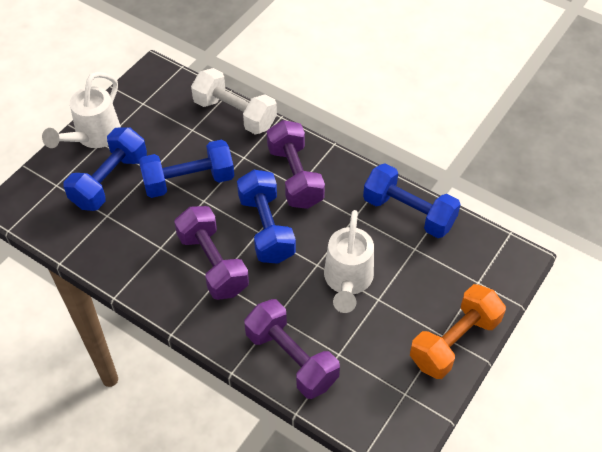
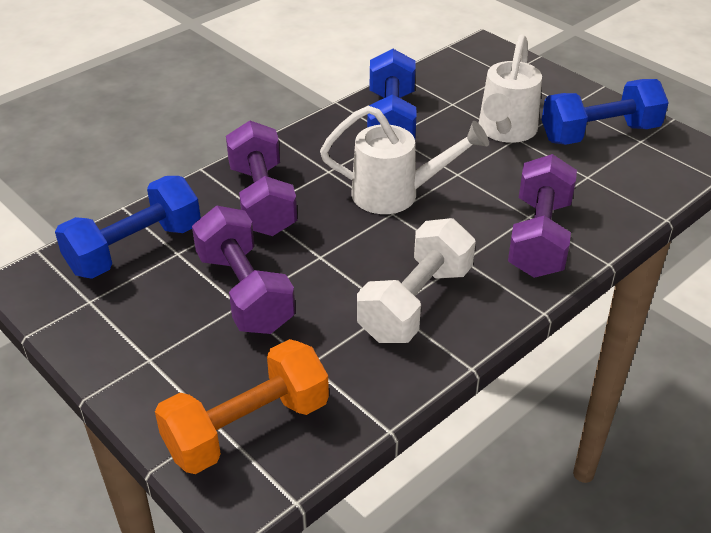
blue dumbbell: [64,127,147,211] [139,139,234,198] [237,170,296,264] [363,163,461,238] = 4 -> [55,176,201,279] [367,49,416,138] [542,79,669,145] = 3

